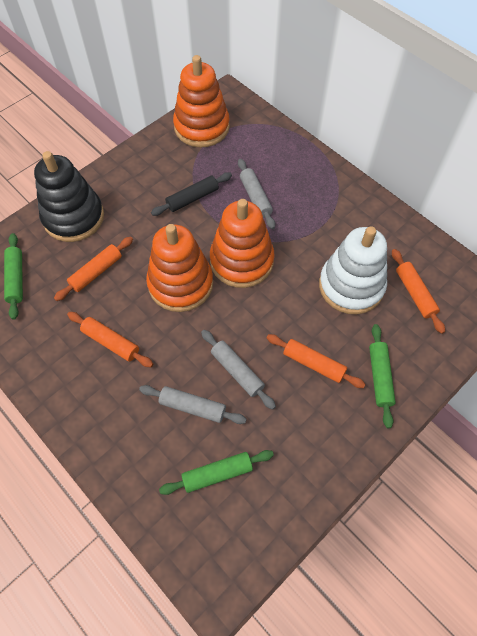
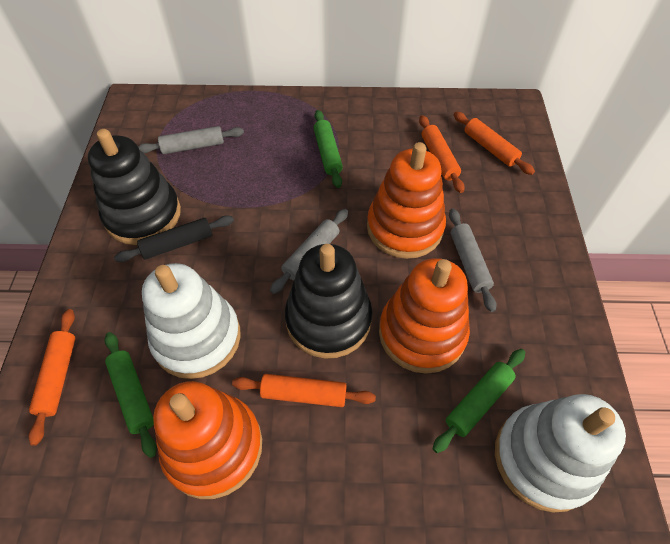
black stacking toy: [34,151,104,242] = 1 -> [88,129,181,245] [285,244,372,359] = 2
white stacking toy: [319,226,387,314] = 1 -> [142,263,241,379] [495,394,626,513] = 2

